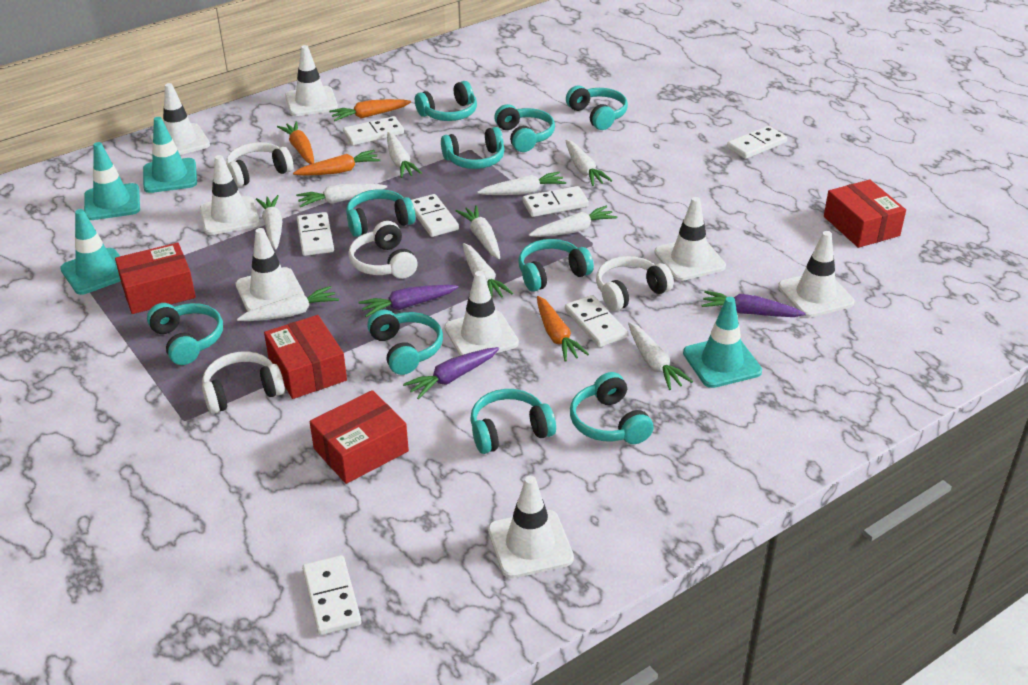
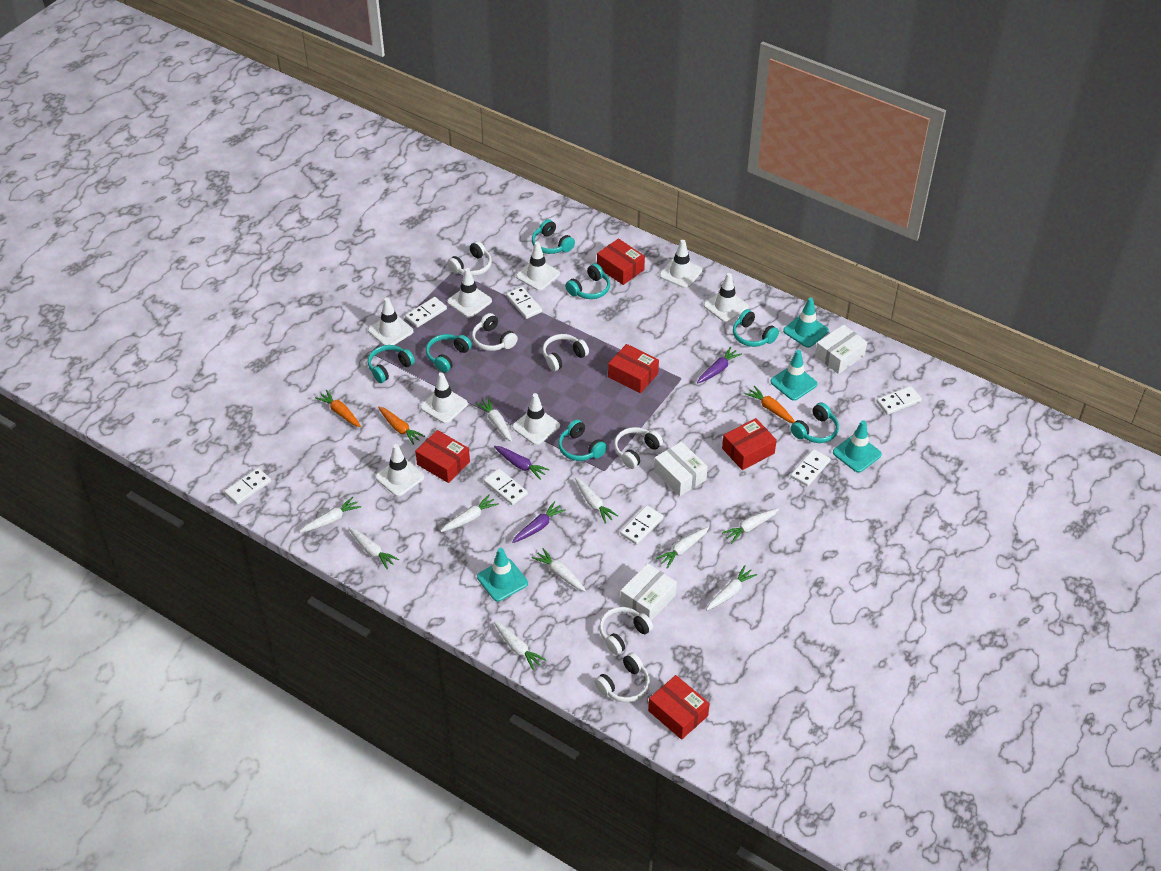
orange carrot: [277,121,314,164] [293,150,381,176] [329,99,411,121] [537,296,589,362] = 4 -> [315,390,361,427] [378,407,425,445] [745,386,795,423] = 3
red box: [115,243,196,314] [264,315,347,399] [310,390,409,484] [824,180,906,248] = 4 -> [415,430,470,483] [597,238,645,285] [608,344,659,393] [648,675,710,740] [722,418,777,470] = 5
turquoise headphones: [147,303,223,365] [346,189,416,237] [367,309,443,375] [415,81,477,121] [441,127,505,169] [470,389,556,454] [494,104,555,152] [518,239,594,292] [566,85,628,130] [570,372,654,444] = 10 -> [368,345,415,383] [426,334,472,373] [532,219,575,254] [558,419,607,461] [565,263,610,299] [733,309,779,347] [791,402,839,443] = 7
white box: none = 0 -> [620,563,677,621] [654,442,708,496] [815,324,867,374] = 3
white headphones: [202,351,285,414] [226,142,293,187] [348,221,418,279] [596,256,674,311] = 4 -> [447,241,492,276] [472,313,518,351] [542,334,589,371] [595,653,650,703] [599,607,653,655] [614,427,663,469] = 6

